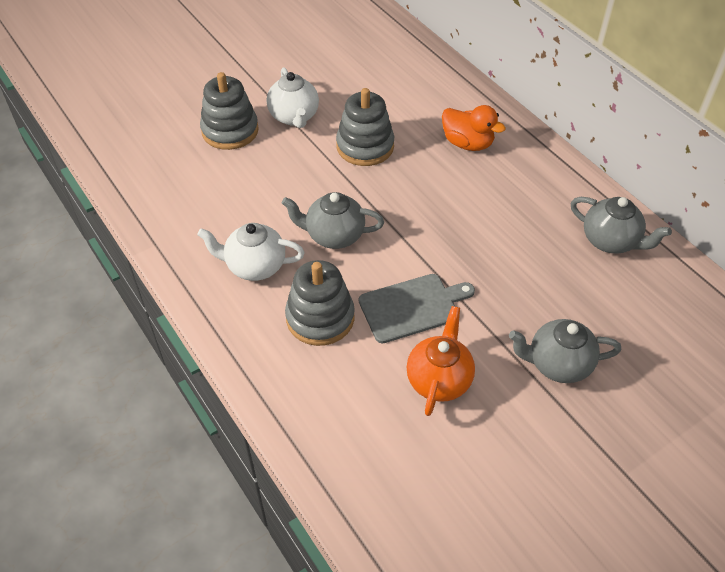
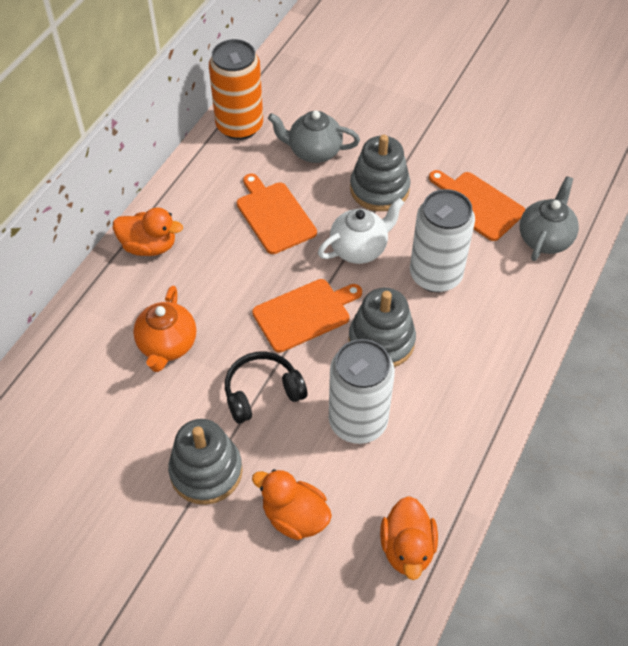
black headphones: none = 0 -> [225,351,307,424] = 1
grey cutting board: [359,274,475,343] = 1 -> none = 0
grey teapot: [282,192,384,249] [509,319,621,383] [571,197,672,254] = 3 -> [268,111,360,163] [520,176,579,261] = 2
orange can: none = 0 -> [209,39,263,140] = 1
orange cutting board: none = 0 -> [237,174,317,254] [252,279,362,353] [429,170,525,241] = 3
orange duck: [442,105,506,151] = 1 -> [113,208,183,256] [252,469,332,540] [380,496,438,580] = 3
white can: none = 0 -> [329,339,395,444] [410,189,475,292] = 2
white teapot: [197,223,305,281] [267,68,319,128] = 2 -> [318,198,404,264] = 1

